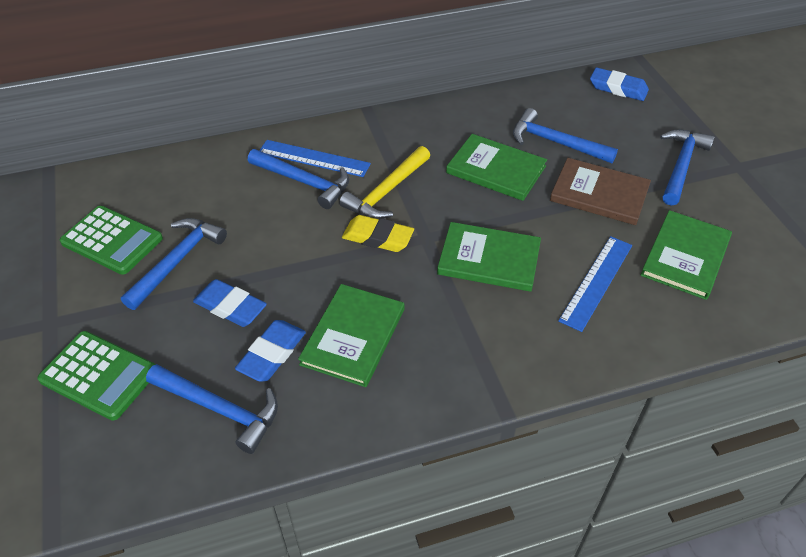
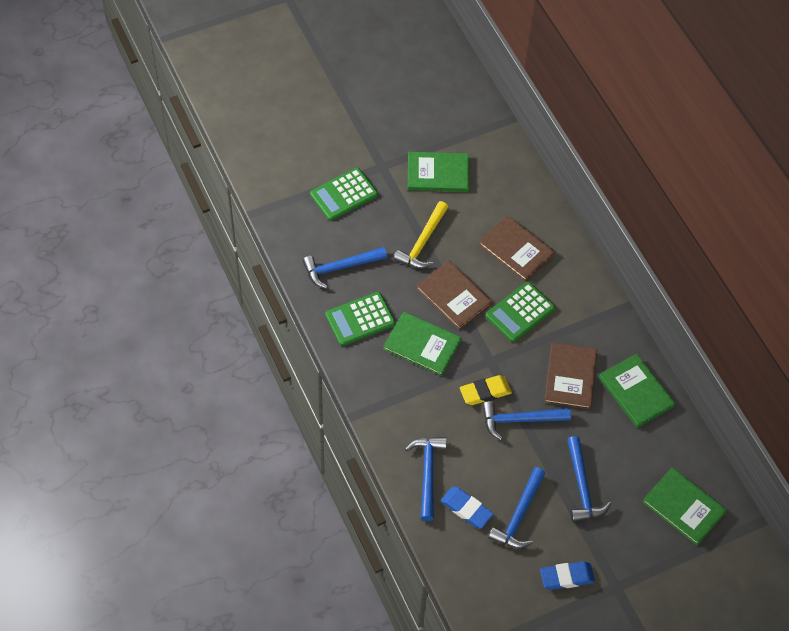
blue eraser: [193,279,267,327] [235,320,306,382] [590,68,649,101] = 3 -> [440,487,494,528] [540,561,595,590] = 2
blue ruler: [259,140,371,177] [558,236,632,332] = 2 -> none = 0
brown book: [550,158,651,225] = 1 -> [416,261,492,330] [479,215,555,282] [544,342,597,410] = 3
green calculator: [37,331,156,421] [60,206,163,275] = 2 -> [310,167,378,221] [325,292,396,346] [486,282,555,342] = 3

